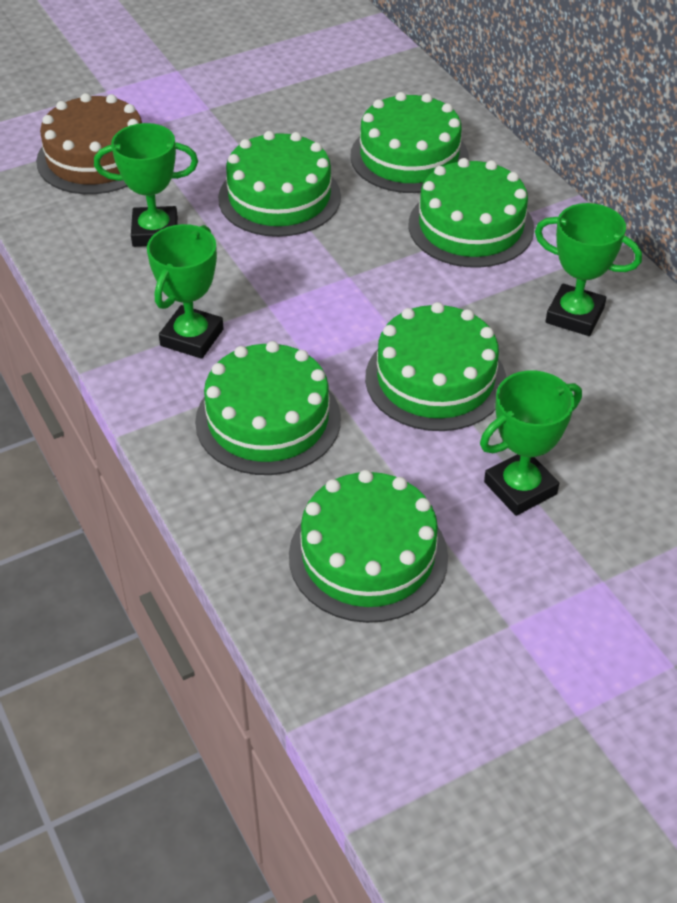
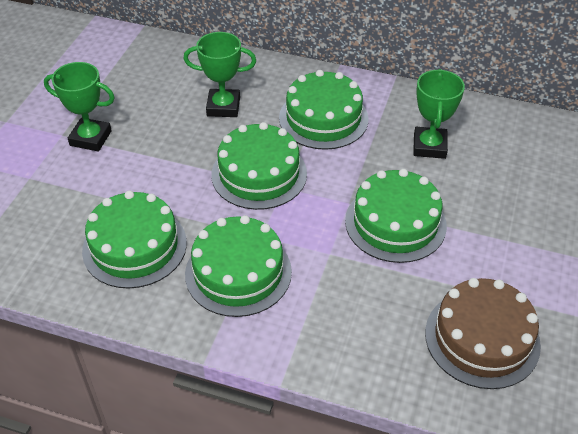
green cake: [195,341,341,475] [218,131,341,237] [289,470,448,623] [350,92,469,193] [365,302,506,431] [409,158,534,268] = 6 -> [82,191,187,289] [185,215,292,317] [211,122,307,210] [279,70,368,150] [345,169,447,263] = 5
green trophy: [94,123,198,247] [147,224,224,359] [480,371,582,516] [535,203,642,336] = 4 -> [44,62,115,152] [184,32,256,117] [413,69,465,159] = 3

